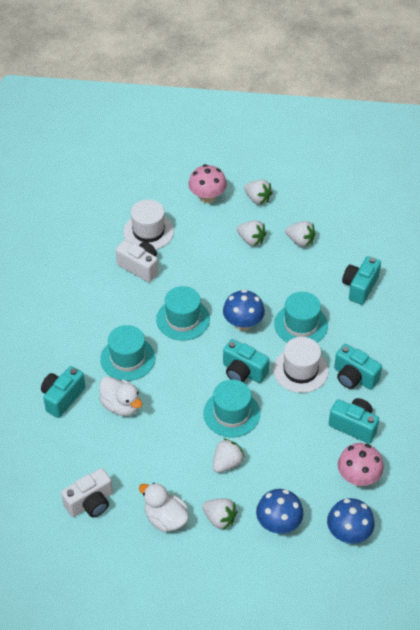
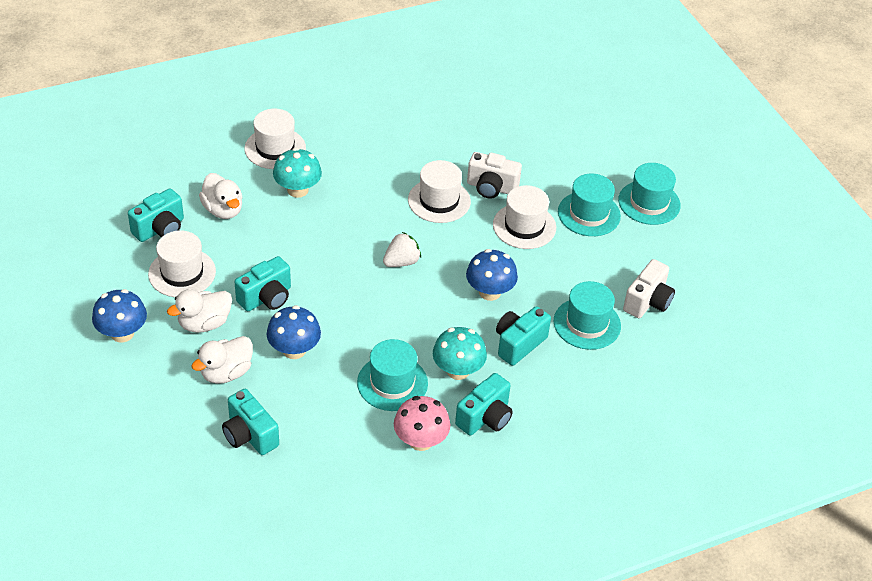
pink mushroom: [188,164,227,203] [338,443,384,486] = 2 -> [394,396,450,451] = 1
turquoise mushroom: none = 0 -> [273,148,322,198] [433,327,487,380] = 2
white duck: [99,376,142,416] [139,483,189,532] = 2 -> [167,289,232,333] [191,336,253,384] [199,173,243,219] = 3
white hat: [123,200,174,249] [273,337,329,393] = 2 -> [148,230,216,297] [245,109,306,169] [408,160,471,223] [493,185,556,249] = 4
white strawberry: [202,498,238,530] [213,438,245,473] [237,220,266,246] [244,180,273,205] [285,221,315,247] = 5 -> [383,232,421,267] = 1

